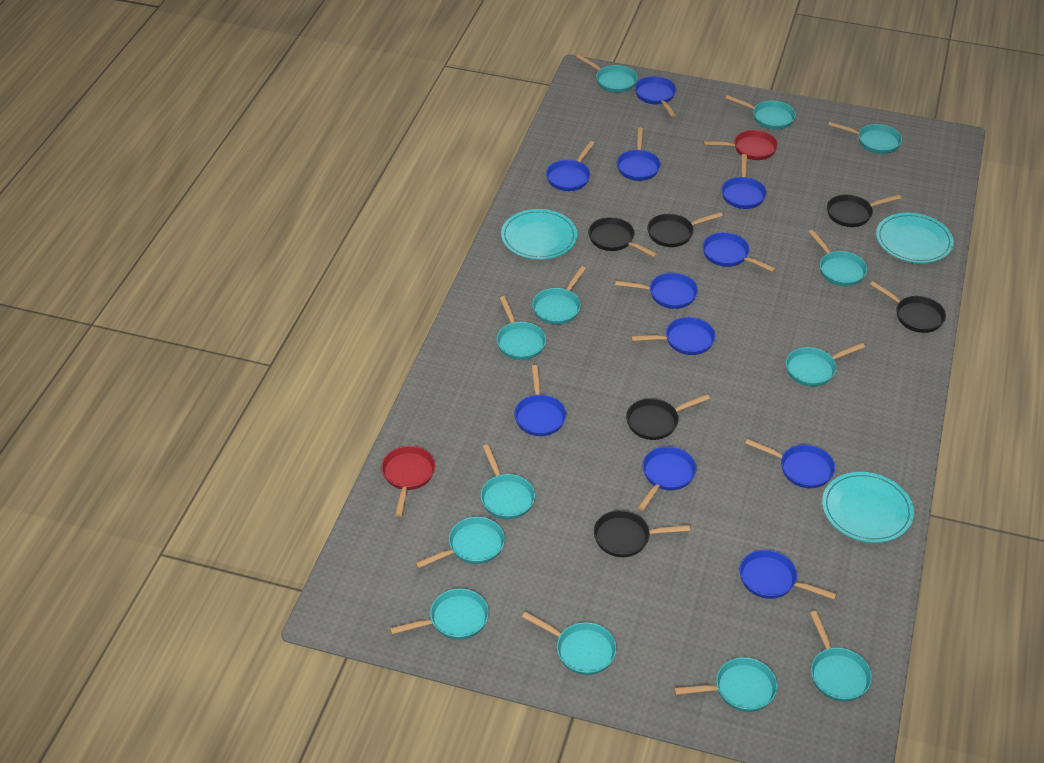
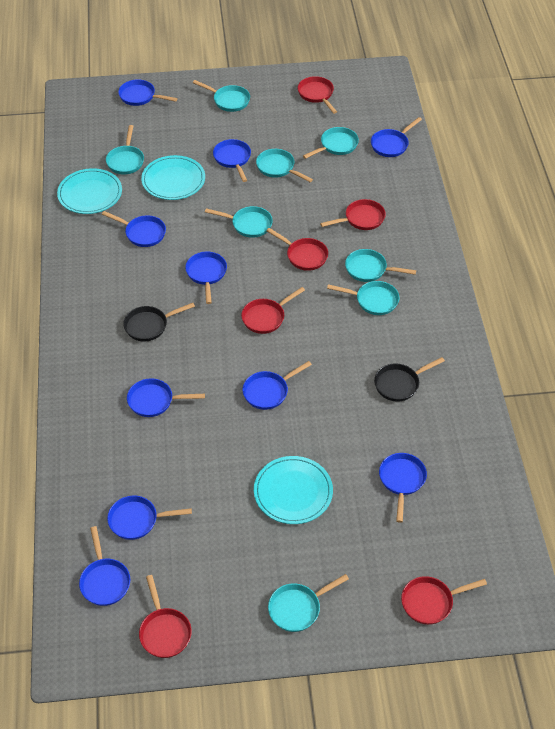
black pan: [588,217,658,257] [594,510,690,557] [626,394,710,440] [647,212,723,247] [827,194,902,227] [870,281,946,333] = 6 -> [123,303,195,342] [374,357,445,402] = 2
blue pan: [514,365,566,436] [546,141,594,191] [615,273,698,309] [617,128,661,181] [631,317,715,355] [635,76,676,117] [638,446,696,511] [703,232,776,272] [721,154,767,209] [740,550,837,600] [745,439,835,488] = 11 -> [79,526,130,606] [102,211,166,247] [107,496,192,540] [118,79,178,106] [127,378,205,417] [185,252,227,304] [213,139,251,182] [242,361,312,410] [371,117,422,157] [379,453,427,523] = 10
red pan: [381,446,435,517] [703,130,778,160] = 2 -> [139,575,192,658] [241,287,305,334] [266,228,328,271] [298,76,337,114] [320,199,386,230] [401,576,487,625] = 6
turquoise pan: [390,588,489,640] [415,517,505,569] [480,444,535,519] [496,296,546,360] [522,612,617,675] [532,266,586,325] [576,54,637,93] [674,657,777,712] [725,95,796,130] [786,343,865,386] [809,230,867,286] [810,611,872,701] [828,122,902,154] = 13 -> [106,125,144,174] [193,80,250,112] [205,206,273,238] [256,149,313,182] [268,574,349,632] [303,127,359,159] [327,281,400,315] [345,249,416,282] = 8

